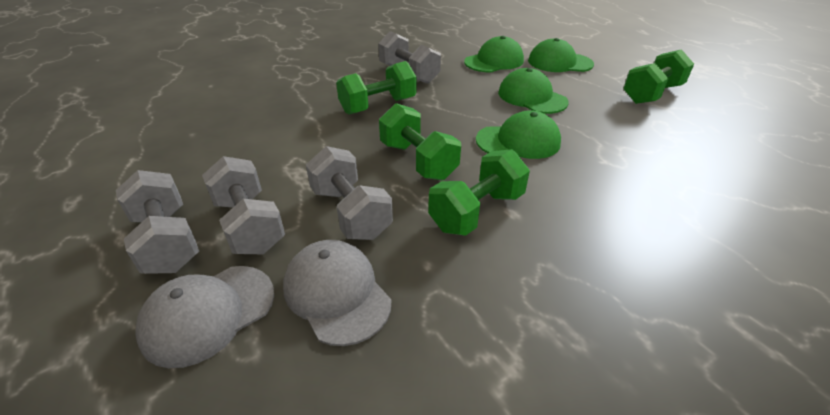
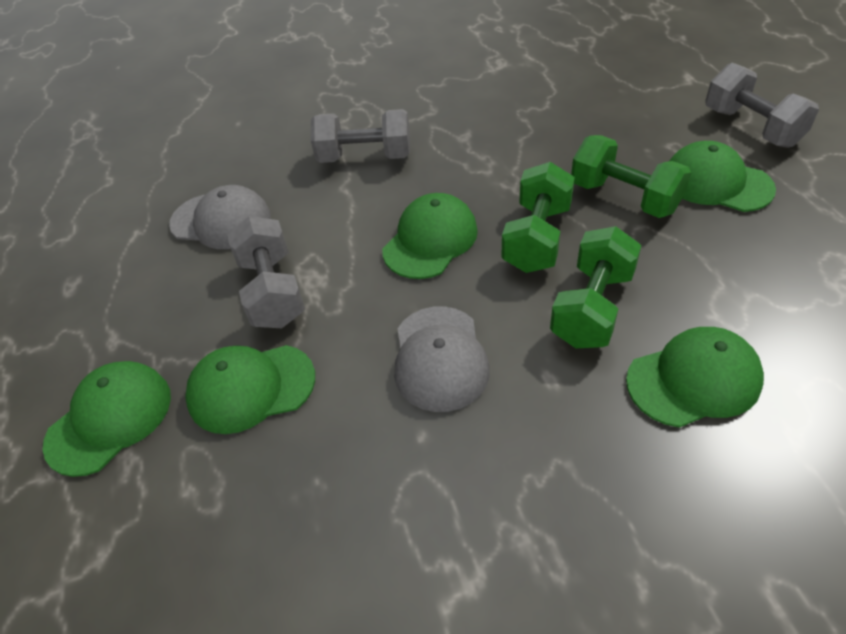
green cap: [464,36,524,72] [476,110,561,159] [498,68,569,114] [528,38,594,72] = 4 -> [43,361,171,477] [185,345,315,434] [382,193,478,279] [626,327,764,428] [668,141,776,212] = 5
green dumbbell: [336,61,416,114] [379,103,461,180] [428,149,530,236] [623,49,694,104] = 4 -> [502,162,575,273] [550,226,642,348] [571,135,691,218] = 3
grey dumbbell: [116,170,199,274] [202,156,285,254] [306,146,393,240] [378,31,441,84] = 4 -> [227,216,305,328] [311,109,410,163] [705,63,819,148] = 3

